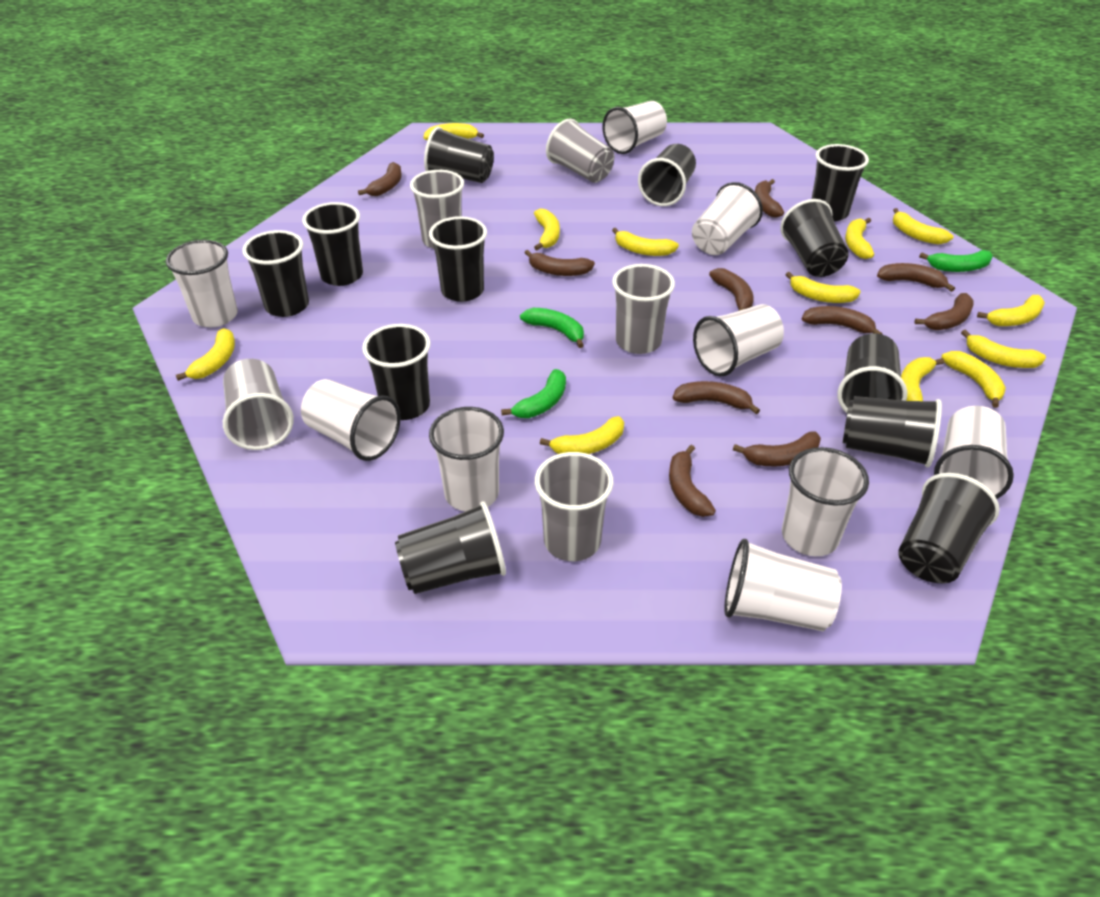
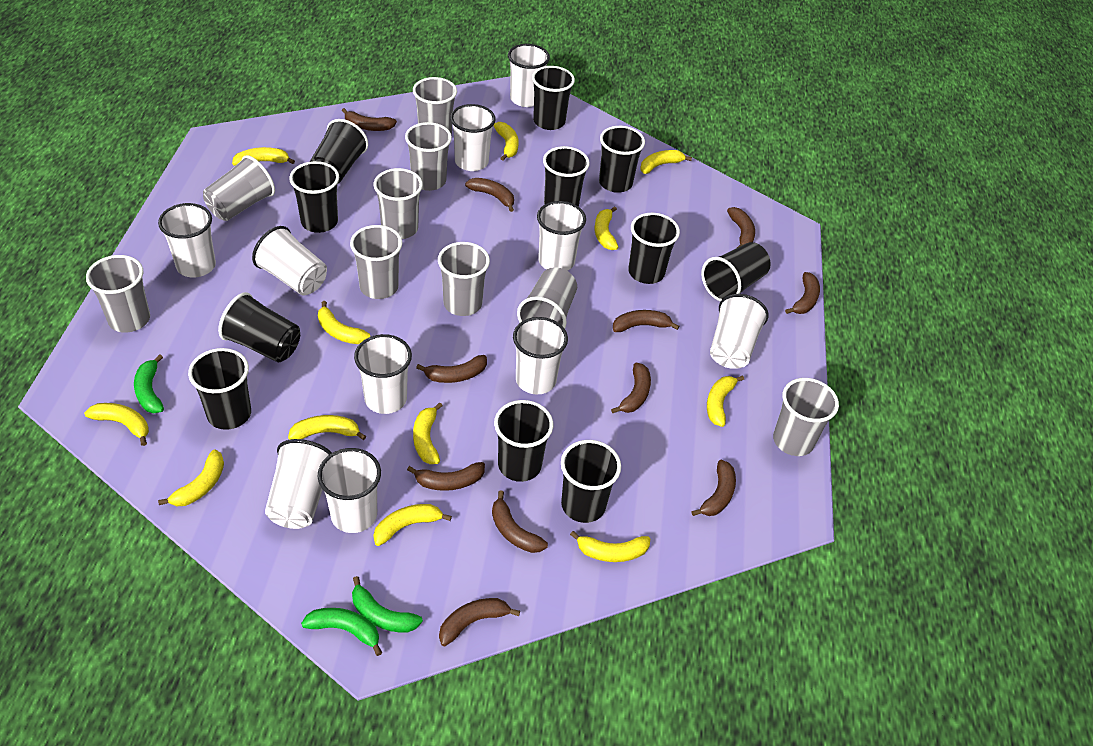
black cup: [242,230,309,317] [302,202,363,286] [362,324,430,420] [395,501,506,594] [424,127,494,183] [429,216,487,302] [638,144,696,206] [780,199,849,277] [812,144,869,221] [837,333,908,413] [843,396,942,468] [898,473,1000,583] = 12 -> [188,348,251,430] [218,292,300,362] [289,161,339,233] [310,119,368,184] [494,400,553,482] [532,66,575,130] [543,146,590,207] [561,440,621,523] [599,126,645,193] [628,213,680,284] [701,242,771,302] = 11
brown banana: [358,162,402,196] [525,250,595,276] [669,445,716,517] [673,381,760,414] [709,268,753,311] [733,431,821,467] [755,179,784,218] [802,306,883,335] [877,263,955,292] [914,293,974,330] = 10 -> [342,108,397,131] [407,462,485,491] [416,355,487,383] [439,598,520,646] [465,178,514,212] [492,491,548,553] [611,362,651,413] [613,310,680,332] [691,460,736,516] [727,207,755,248] [785,272,820,314] = 11
grey cup: [223,359,294,450] [410,170,464,249] [535,452,613,561] [546,119,614,183] [612,264,675,354] = 5 -> [86,255,150,333] [203,155,275,221] [350,225,402,299] [374,168,423,239] [405,122,452,191] [413,77,457,135] [438,242,490,316] [517,267,577,329] [773,378,839,456] = 9
white cup: [166,240,238,327] [301,379,400,461] [429,407,504,511] [602,101,667,154] [692,182,763,255] [693,304,784,376] [724,539,842,631] [782,447,869,556] [934,406,1014,499] = 9 -> [158,203,216,278] [252,226,327,295] [265,439,332,529] [318,448,381,533] [354,334,412,414] [450,104,496,171] [508,44,550,107] [513,317,568,394] [537,201,586,271] [710,294,769,369] = 10

